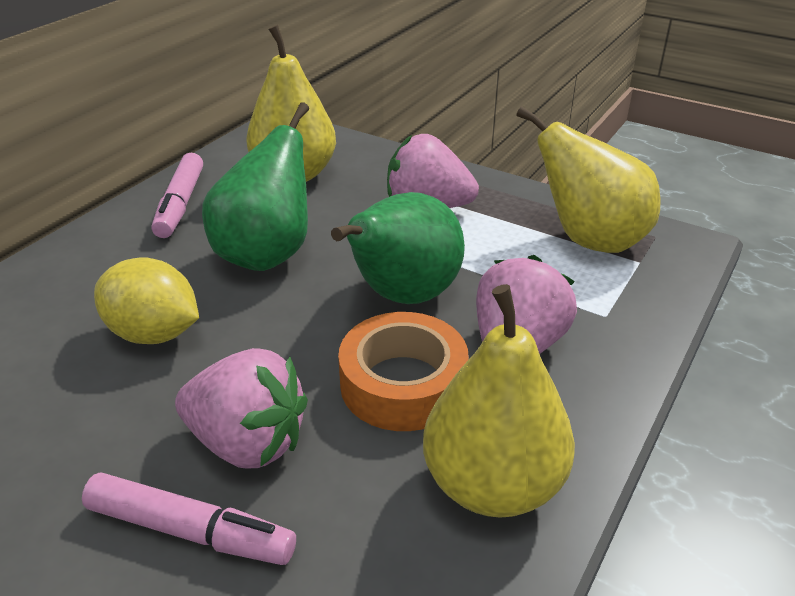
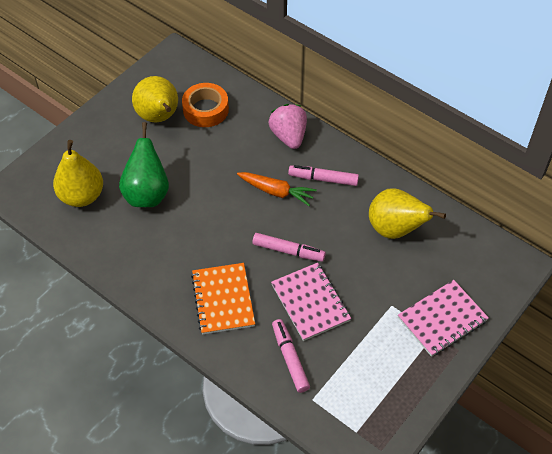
green pear: [202,102,309,271] [331,192,465,304] = 2 -> [119,122,169,207] = 1
orange carrot: none = 0 -> [237,172,317,206] = 1
orange notebook: none = 0 -> [191,263,255,335] = 1
pink marker: [82,473,296,565] [152,153,203,238] = 2 -> [252,233,326,262] [272,319,310,393] [288,165,359,186] = 3
pink notebook: none = 0 -> [271,263,351,341] [398,280,489,357] = 2
pink strawberry: [175,348,308,469] [387,134,479,208] [476,255,577,354] = 3 -> [269,104,307,149] = 1
yellow lemon: [94,257,199,344] = 1 -> none = 0

